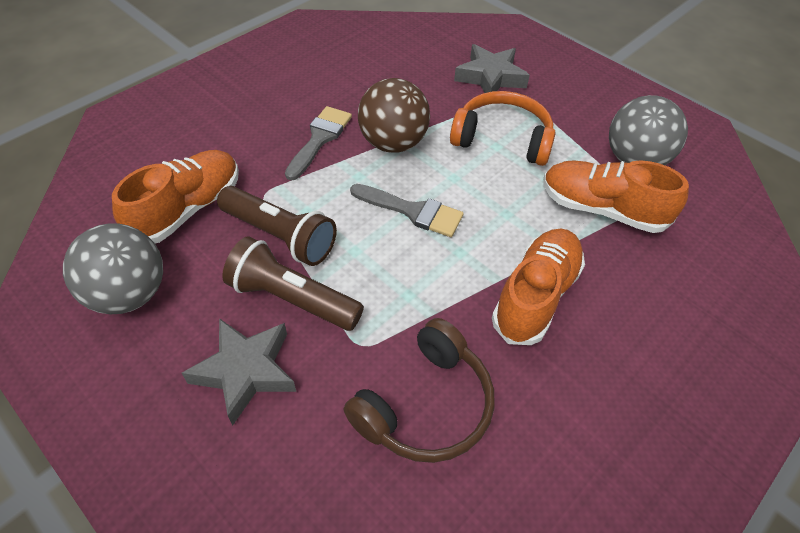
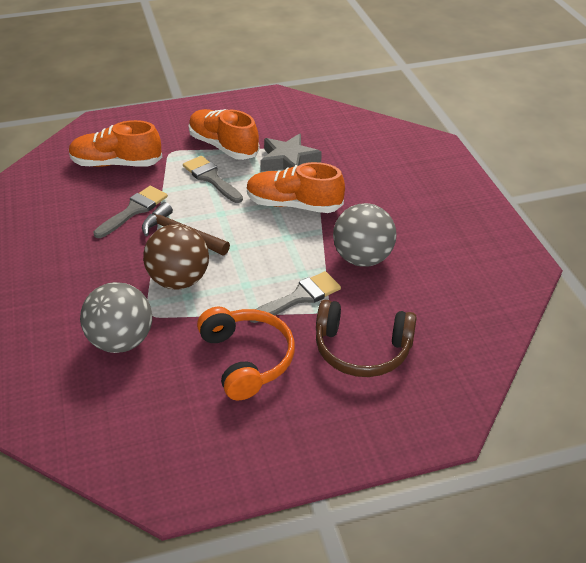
brown flashlight: [217,186,337,266] [222,236,364,331] = 2 -> none = 0
brown hammer: none = 0 -> [142,202,230,255] = 1
grey brush: [285,106,352,181] [350,184,464,237] = 2 -> [93,186,168,238] [183,156,243,203] [250,271,341,323] = 3
grey star: [182,318,296,426] [454,44,530,93] = 2 -> [260,133,322,171] = 1

